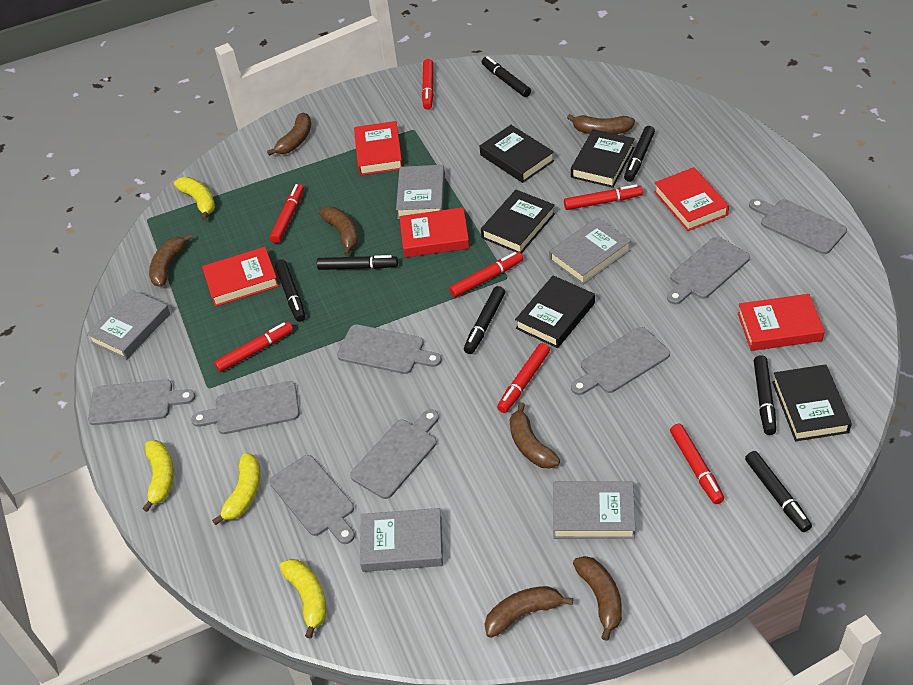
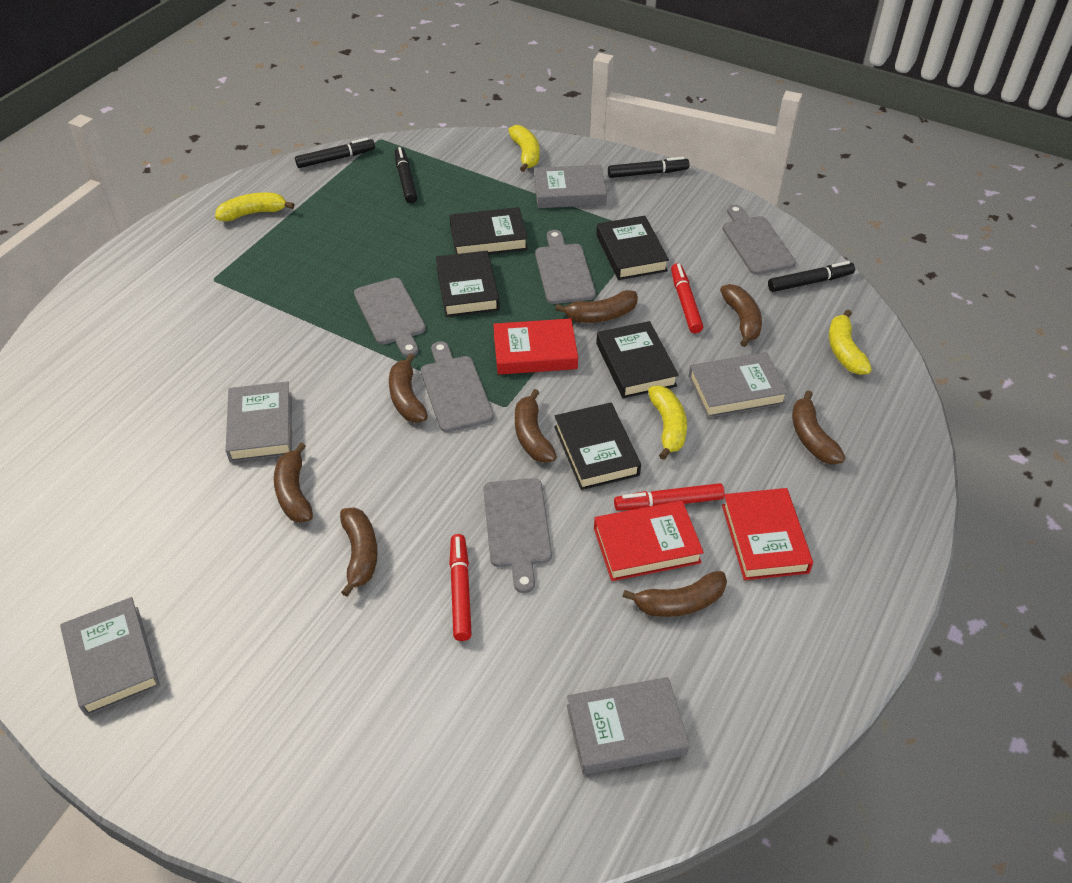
black marker: [275,259,305,322] [317,255,398,270] [464,286,505,354] [482,56,531,97] [624,126,655,182] [745,451,812,532] [753,355,776,435] = 7 -> [295,138,375,168] [395,147,417,203] [608,157,689,178] [768,261,855,292] = 4
brown banana: [149,234,193,287] [267,113,311,156] [319,207,359,256] [485,586,573,638] [510,402,560,469] [567,114,635,134] [573,556,622,641] = 7 -> [274,442,313,523] [340,507,378,597] [389,353,428,423] [515,389,557,463] [555,290,638,323] [622,571,727,617] [720,284,762,347] [792,391,845,464] = 8
grey cutting board: [88,379,195,425] [191,381,300,434] [270,455,355,544] [337,324,442,374] [350,409,439,499] [571,327,670,395] [667,237,750,305] [749,198,847,254] = 8 -> [354,278,426,357] [421,341,494,432] [483,478,552,593] [535,230,596,304] [722,205,796,275] = 5
red book: [202,247,279,307] [354,121,403,175] [399,207,470,257] [654,167,729,231] [738,294,825,351] = 5 -> [493,319,578,375] [594,500,704,581] [722,488,813,580] = 3
red marker: [214,322,293,372] [270,184,304,243] [422,59,434,110] [449,252,523,297] [497,343,550,413] [564,184,643,210] [670,423,724,504] = 7 -> [449,534,472,641] [614,483,725,511] [671,263,703,333] = 3

